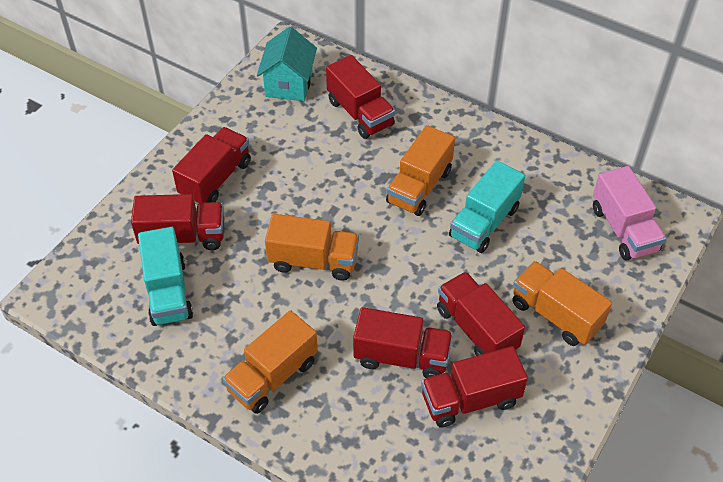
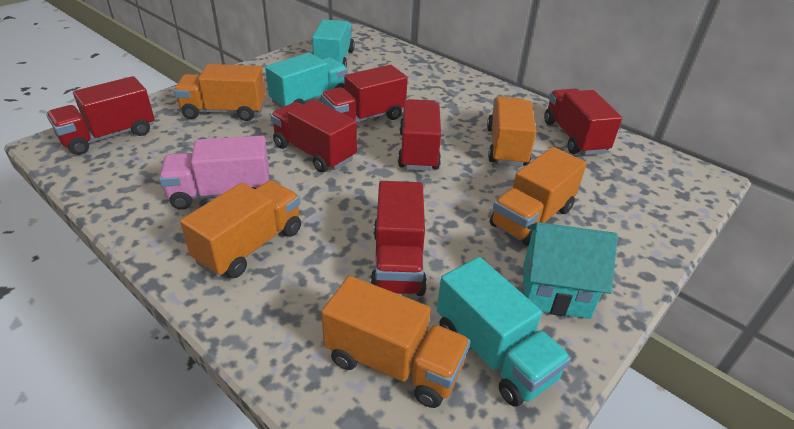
orange truck: [222,310,318,414] [265,214,359,281] [386,125,455,216] [512,261,612,346] = 4 -> [174,64,265,121] [180,180,301,278] [321,276,470,408] [487,96,536,167] [490,147,587,246] = 5
turquoise truck: [138,227,193,326] [449,161,525,253] = 2 -> [265,53,348,108] [312,19,355,67] [437,257,571,407] = 3

